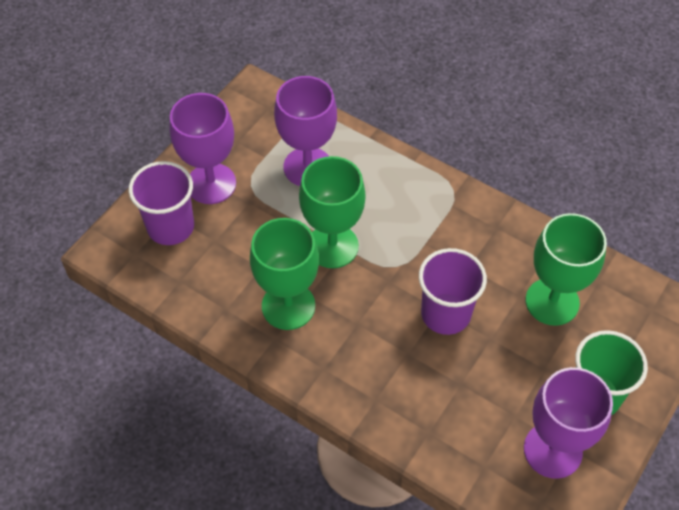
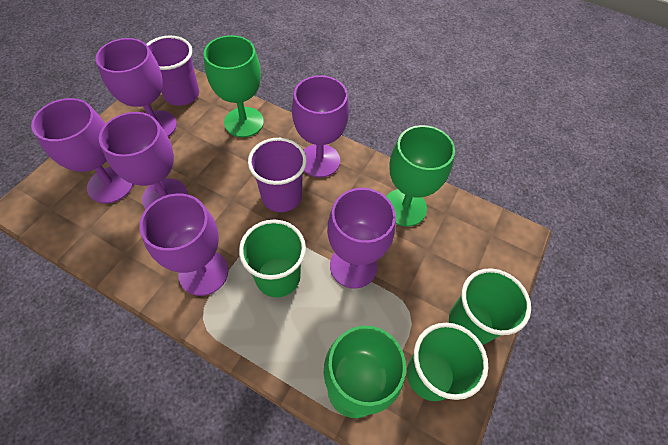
green cup: [575,330,648,415] = 1 -> [239,220,306,297] [407,323,488,401] [449,268,531,345] = 3
purple goblet: [169,93,236,204] [274,76,337,186] [524,367,613,479] = 3 -> [31,98,133,203] [95,38,177,137] [99,112,188,209] [139,193,228,296] [292,75,349,178] [327,188,396,289] = 6

